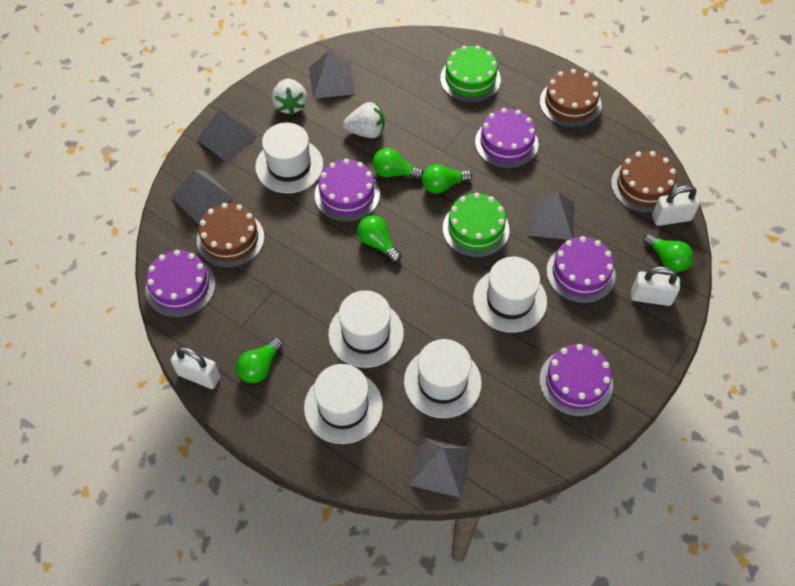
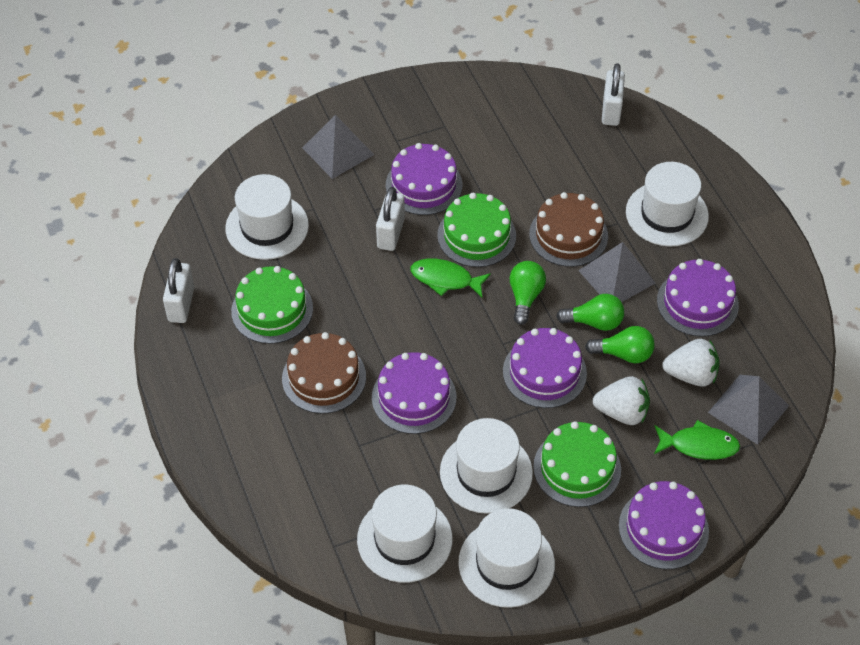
brown cake: [197,203,264,268] [540,69,602,127] [611,151,677,213] = 3 -> [282,332,366,414] [529,192,608,267] = 2
green cake: [440,46,501,102] [443,193,510,257] = 2 -> [231,266,313,344] [437,193,516,267] [533,421,621,507] = 3
green fish: none = 0 -> [411,258,491,298] [654,420,740,460] = 2
green light bulb: [236,337,283,383] [357,215,401,262] [372,148,424,180] [422,164,472,194] [643,233,693,272] = 5 -> [510,261,546,325] [556,294,624,331] [585,326,655,363] = 3
grey pyramid: [171,169,234,224] [197,109,258,163] [309,50,355,99] [409,436,472,498] [527,191,575,240] = 5 -> [302,115,374,179] [578,242,656,302] [708,375,789,445] = 3

